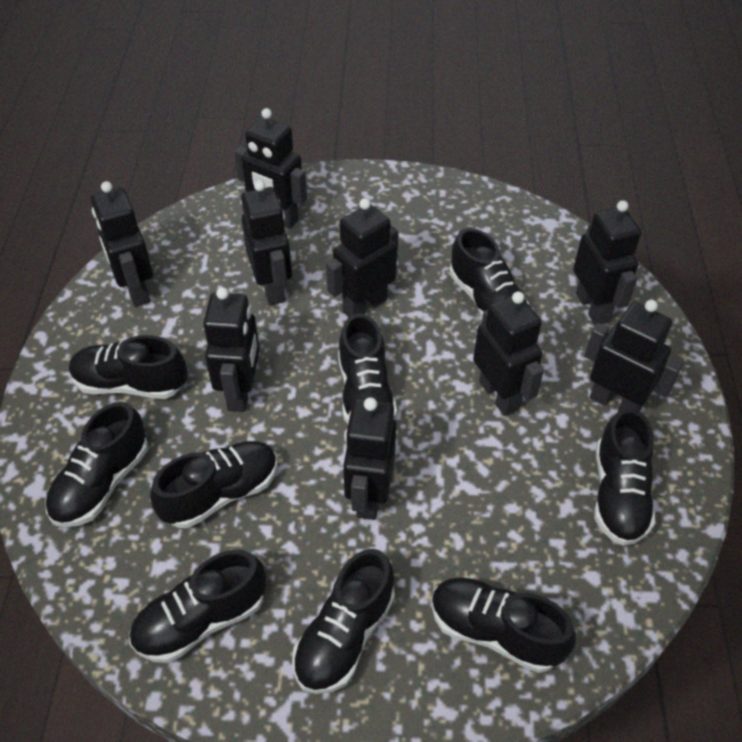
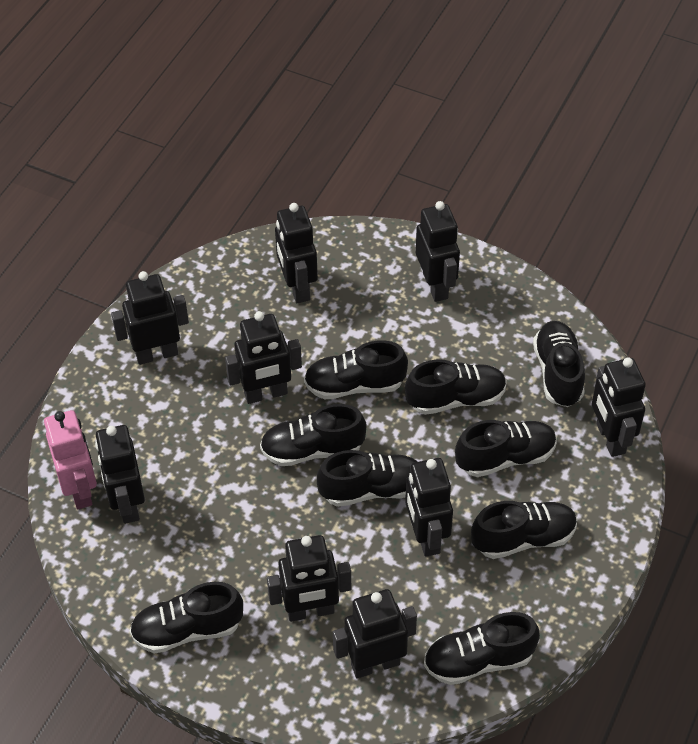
pink robot: none = 0 -> [44,410,97,509] = 1

